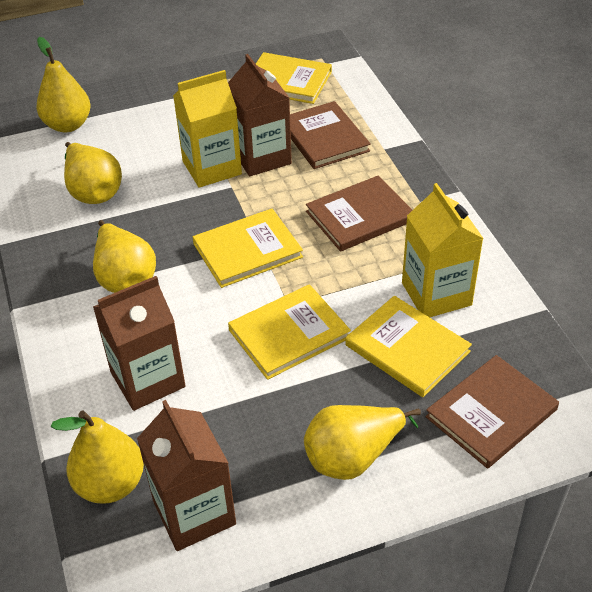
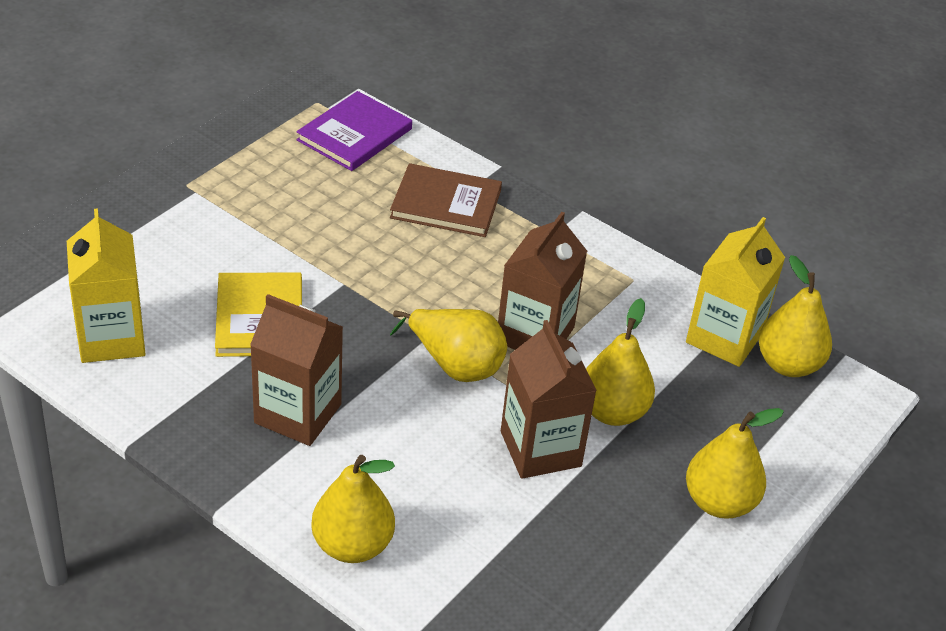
brown book: [290,101,371,169] [306,175,412,252] [426,355,559,469] = 3 -> [390,163,502,237] = 1
purple book: none = 0 -> [296,91,412,171] = 1
yellow book: [193,208,303,288] [228,284,351,380] [256,52,332,104] [345,296,472,397] = 4 -> [215,272,302,357] = 1

